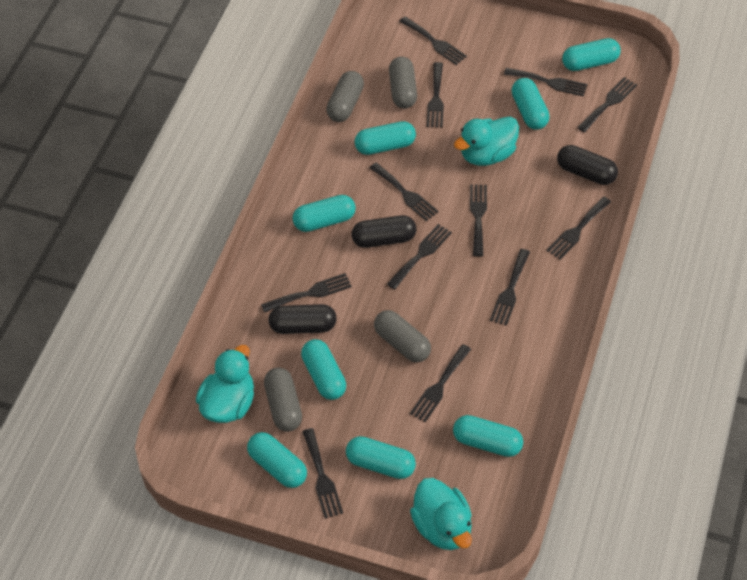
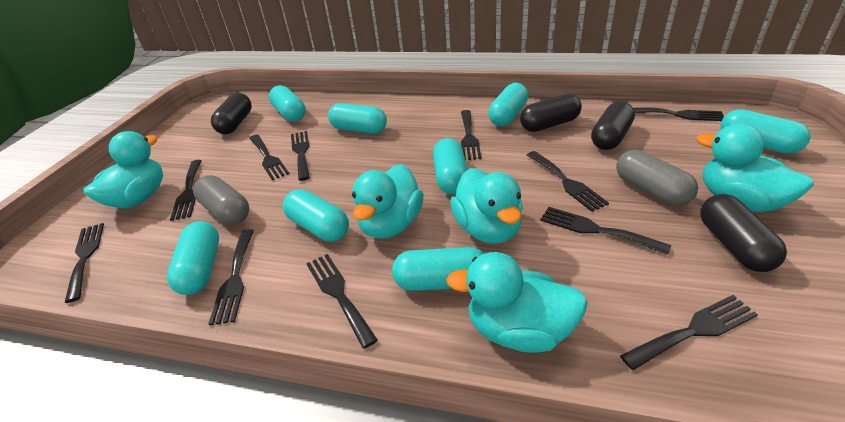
black capsule: [268,304,337,334] [352,215,416,248] [557,145,618,185] = 3 -> [211,93,252,134] [520,94,582,132] [591,101,635,150] [700,194,787,272] = 4
black fork: [261,273,352,313] [302,428,343,519] [369,163,439,221] [387,224,452,289] [399,17,467,65] [410,344,471,422] [427,62,444,128] [470,184,487,257] [490,249,530,326] [504,68,587,96] [547,197,611,259] [577,77,637,132] = 12 -> [65,223,104,303] [170,160,202,221] [208,229,254,325] [249,134,289,180] [291,131,310,181] [306,254,378,349] [461,110,481,160] [527,151,609,212] [540,207,671,255] [620,295,758,370] [634,107,724,121] = 11
grey capsule: [264,368,302,432] [326,71,364,122] [374,310,431,363] [389,57,417,109] = 4 -> [193,175,249,225] [616,150,698,206] = 2
turquoise duck: [196,345,254,423] [410,478,472,550] [454,117,519,166] = 3 -> [83,131,163,208] [352,164,424,239] [446,252,588,353] [450,168,523,244] [696,123,814,212] = 5

